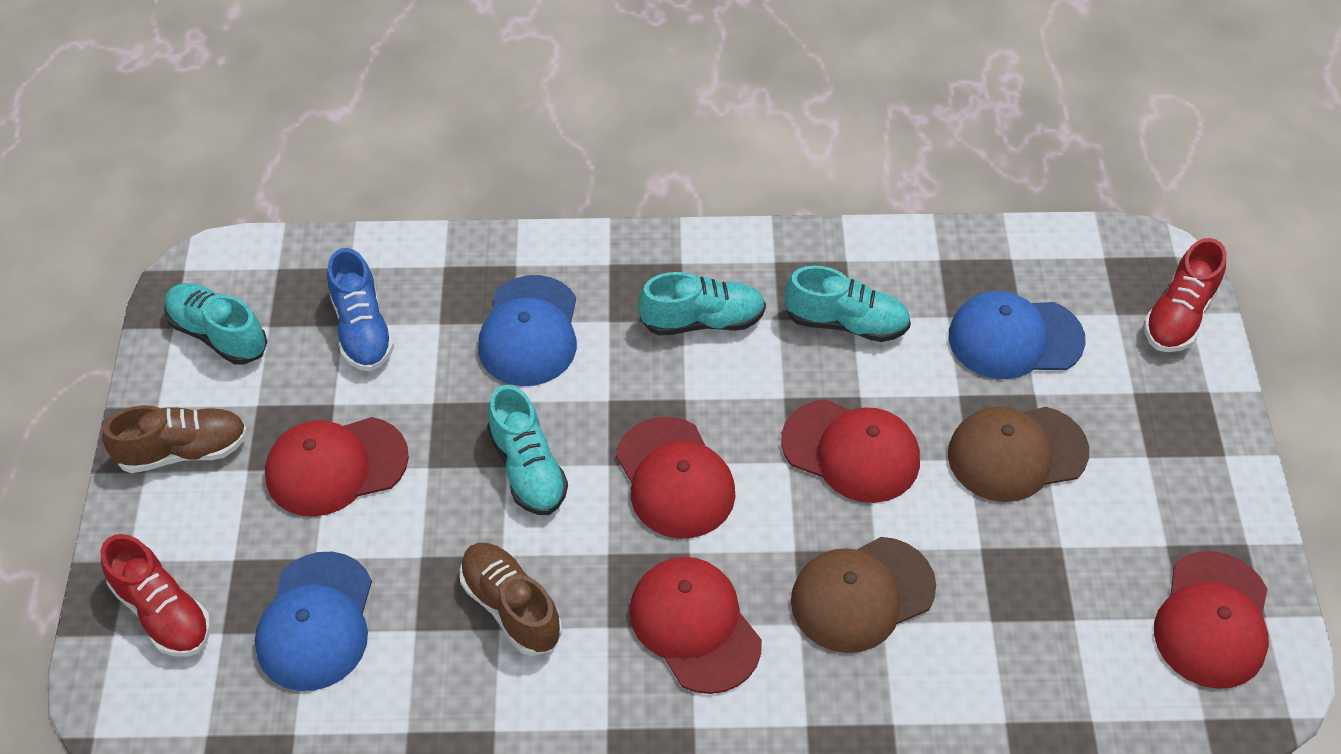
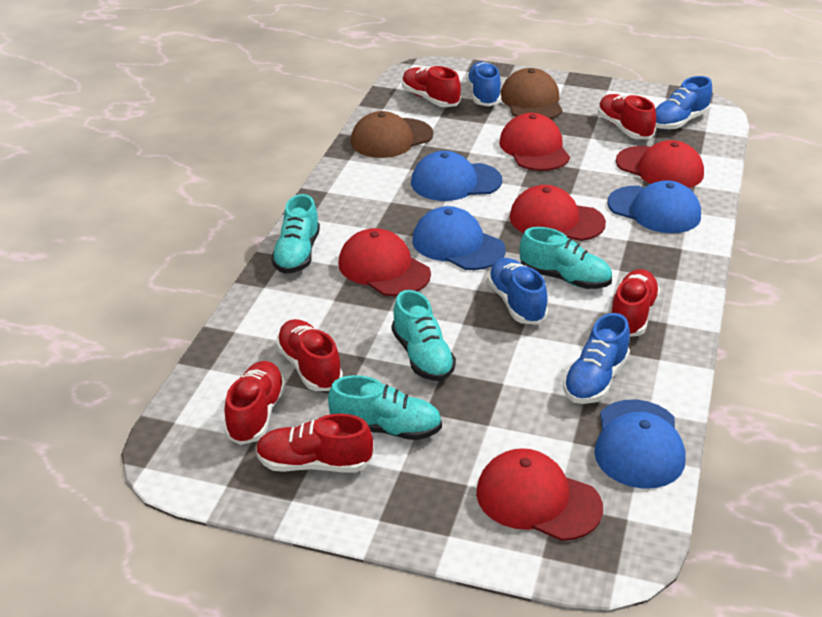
blue cap: [255,552,372,691] [478,275,577,386] [949,291,1086,379] = 3 -> [411,151,502,201] [412,206,506,270] [594,400,685,489] [607,180,701,233] = 4
blue shoe: [327,248,394,371] = 1 -> [466,62,501,106] [487,258,548,325] [563,313,630,404] [655,76,712,130] = 4
brown shoe: [102,405,248,473] [460,543,562,656] = 2 -> none = 0
red shoe: [101,534,211,657] [1144,238,1227,352] = 2 -> [224,361,286,445] [256,414,373,473] [276,319,343,391] [402,66,461,107] [598,94,656,139] [612,269,660,337] = 6

